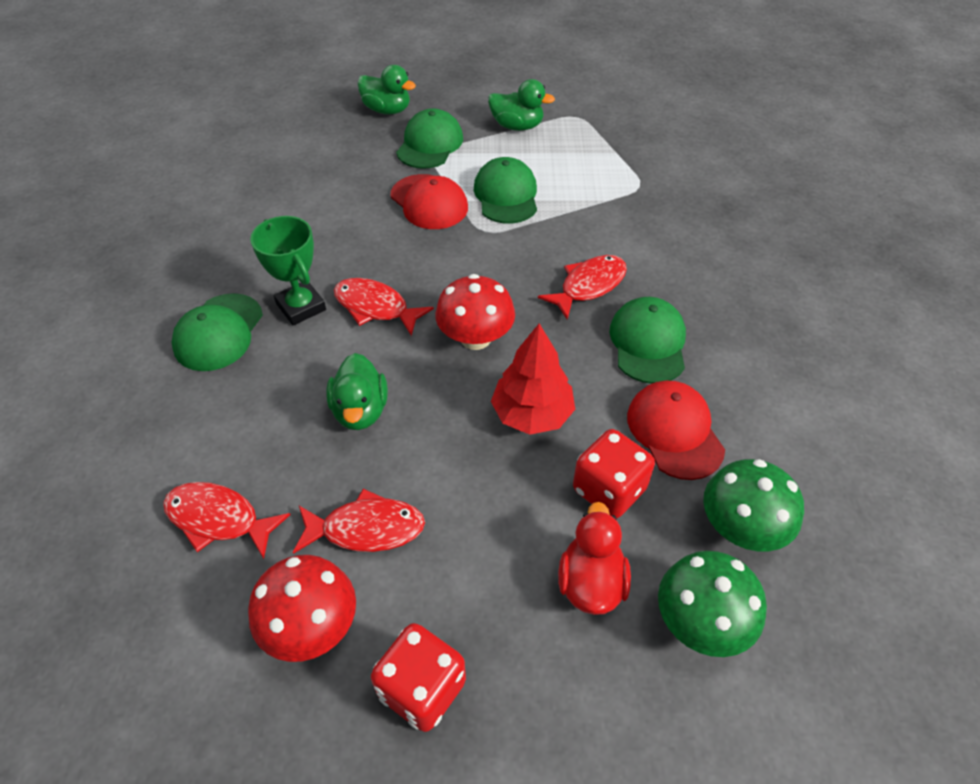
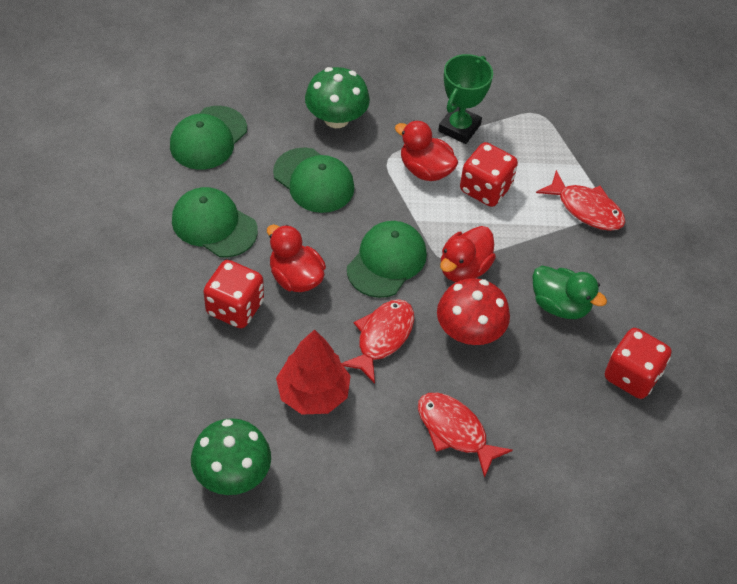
green duck: [326,353,388,430] [357,65,416,115] [488,79,555,131] = 3 -> [532,266,607,319] = 1
red cap: [391,174,468,229] [627,381,725,480] = 2 -> none = 0
red dice: [371,623,466,732] [573,429,655,519] = 2 -> [203,260,264,328] [460,142,518,207] [605,328,671,399] = 3
red duck: [558,502,631,615] = 1 -> [267,224,326,292] [395,120,458,181] [440,226,496,282] = 3
red fish: [163,482,291,559] [293,489,425,554] [334,278,434,336] [538,255,627,320] = 4 -> [342,299,414,384] [418,393,513,478] [536,170,626,231] = 3
red mushroom: [248,555,356,662] [435,274,515,350] = 2 -> [437,278,510,345] = 1

